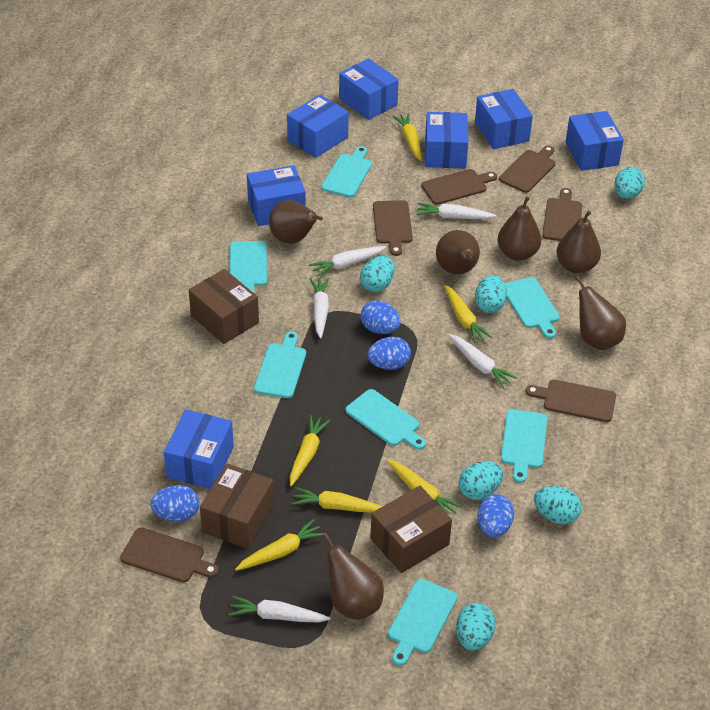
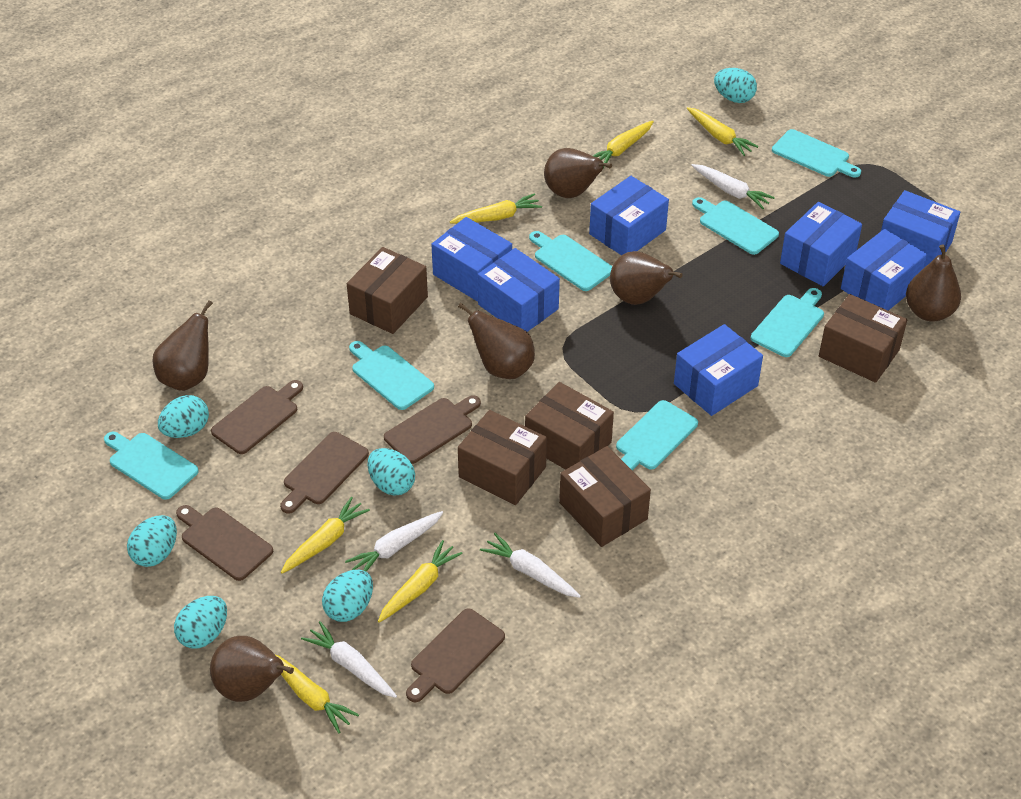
blue egg: [150,485,199,522] [360,300,401,334] [367,337,411,370] [477,494,514,538] = 4 -> none = 0
brown box: [189,269,259,344] [200,464,274,549] [370,486,452,573] = 3 -> [347,247,428,334] [458,410,547,505] [525,382,614,470] [559,446,651,547] [819,294,907,383] = 5
brown cutting board: [120,528,219,583] [373,200,413,256] [421,169,497,205] [499,145,555,193] [526,380,616,422] [542,188,582,241] = 6 -> [176,505,273,581] [211,380,303,454] [280,432,369,514] [384,395,481,464] [406,608,505,702] = 5
white carrot: [228,596,331,622] [309,246,386,277] [310,278,329,339] [416,203,496,219] [449,334,517,388] = 5 -> [301,621,397,698] [345,511,443,572] [480,533,581,598] [691,164,775,209] = 4

